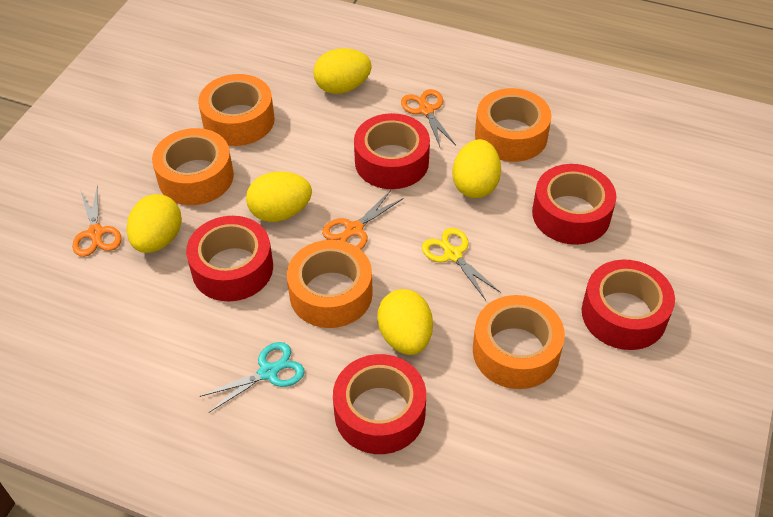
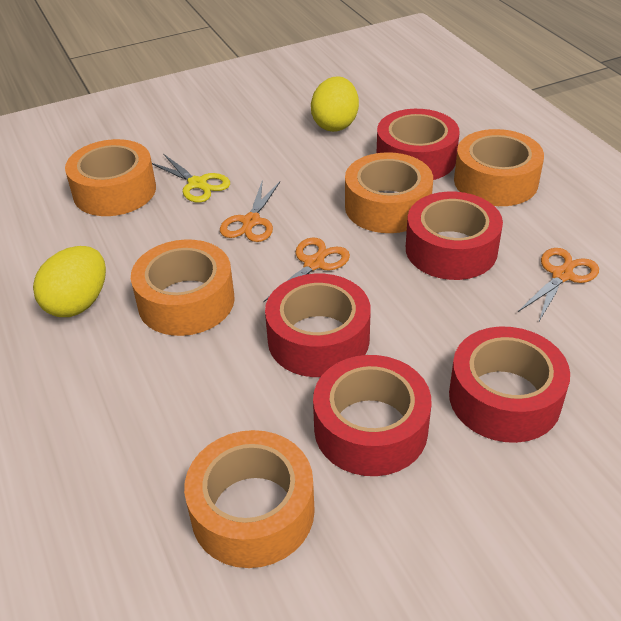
turquoise scissors: [200,342,305,412] = 1 -> none = 0
yellow egg: [127,194,182,253] [246,171,312,222] [313,48,372,94] [377,289,433,355] [452,139,501,198] = 5 -> [33,246,106,317] [311,76,359,132] = 2

